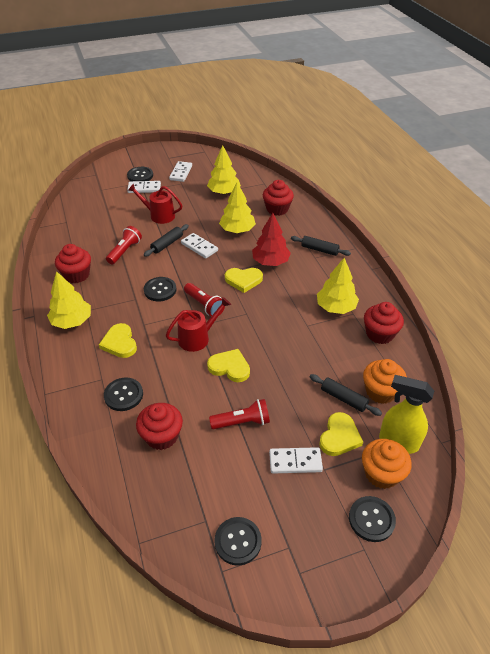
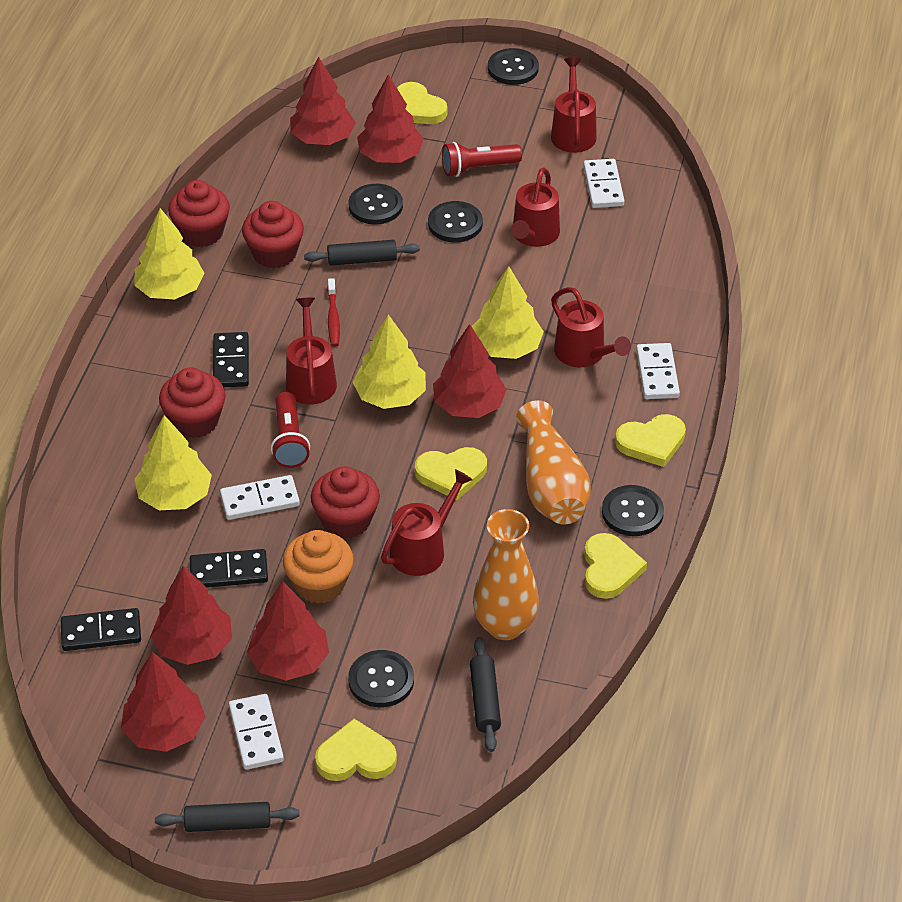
black domino: none = 0 -> [61,608,141,651] [190,549,268,588] [213,332,249,387] = 3
orange cupcake: [362,439,411,489] [363,359,407,404] = 2 -> [283,530,354,604] = 1
orange vase: none = 0 -> [473,509,539,640] [516,400,591,525] = 2
red flashlight: [106,226,142,264] [184,283,225,316] [209,399,270,429] = 3 -> [271,392,310,468] [442,142,522,177] = 2
red toothbrush: none = 0 -> [327,278,340,347] = 1
red tree: [252,213,291,266] = 1 -> [121,652,205,752] [151,566,232,665] [247,581,329,681] [290,57,356,145] [357,74,424,163] [433,324,507,418] = 6
red watering can: [127,183,182,224] [165,297,231,352] = 2 -> [286,298,337,404] [381,469,473,576] [511,167,560,247] [551,58,597,153] [551,287,631,367] = 5
yellow heart: [99,323,137,358] [207,349,250,382] [225,268,263,293] [319,412,363,456] = 4 -> [315,719,397,781] [397,82,447,124] [415,447,487,500] [584,533,647,599] [615,414,686,467] = 5
yellow spray bottle: [379,375,434,454] = 1 -> none = 0

